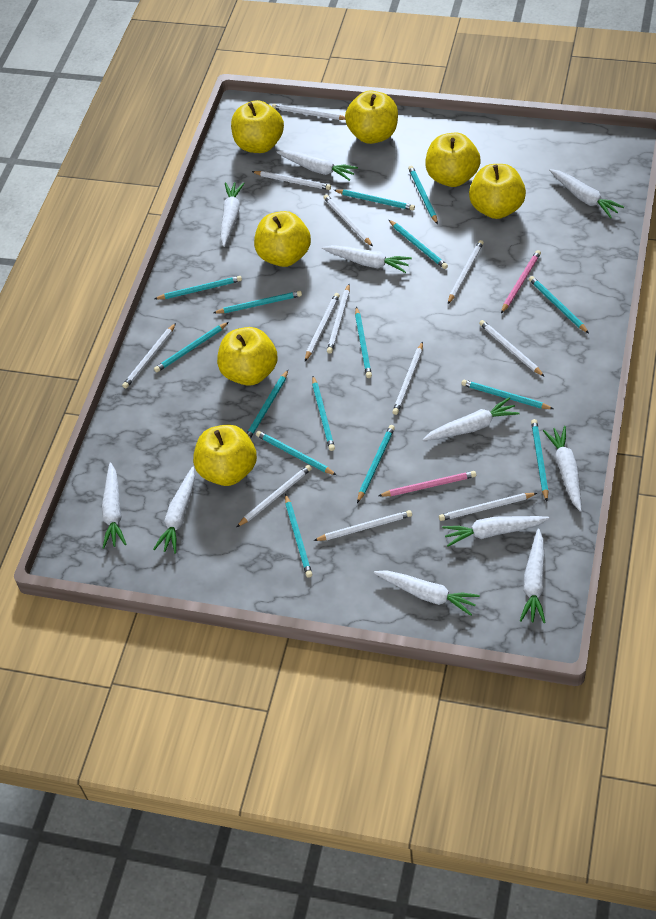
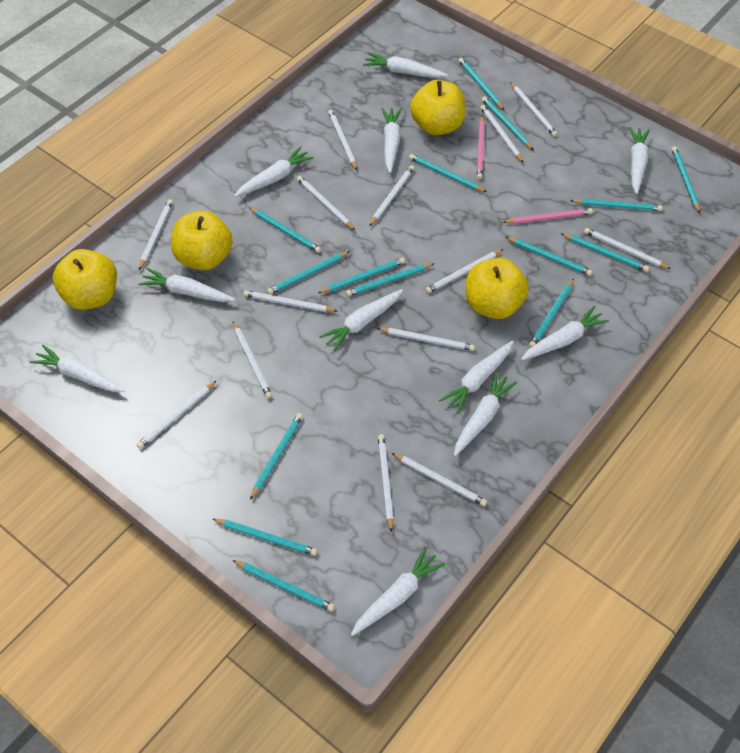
white pencil: [122,323,176,388] [237,465,312,527] [252,171,331,190] [272,104,345,120] [305,293,340,361] [313,510,412,541] [323,195,373,246] [327,284,350,354] [392,342,423,415] [439,493,537,521] [448,240,484,304] [479,320,545,377] = 12 -> [136,380,217,449] [139,199,173,270] [233,321,272,399] [243,290,338,312] [297,176,355,230] [328,110,357,171] [369,165,414,226] [377,328,475,351] [378,434,394,532] [392,453,487,506] [425,249,504,293] [480,105,523,162] [510,82,557,137] [584,228,671,269] = 14
yellow apple: [193,425,257,486] [217,327,278,386] [231,100,284,153] [254,211,311,267] [345,90,398,144] [425,133,481,187] [469,164,526,219] = 7 -> [53,249,117,310] [171,211,233,270] [410,80,466,135] [466,258,529,319] = 4

